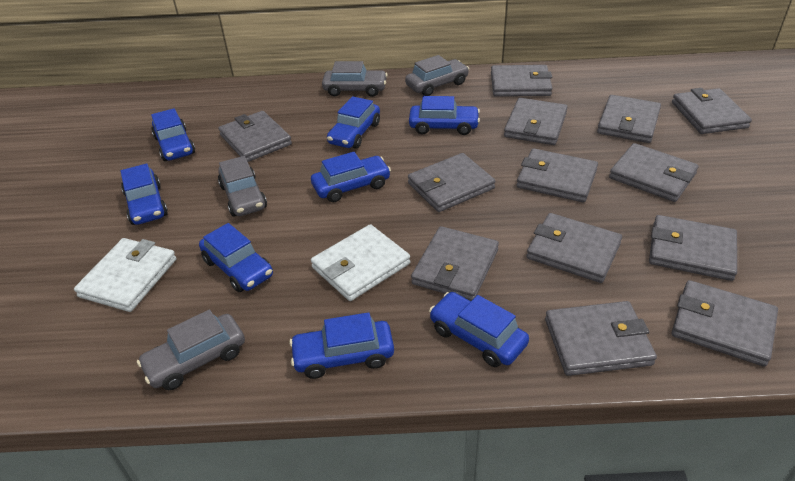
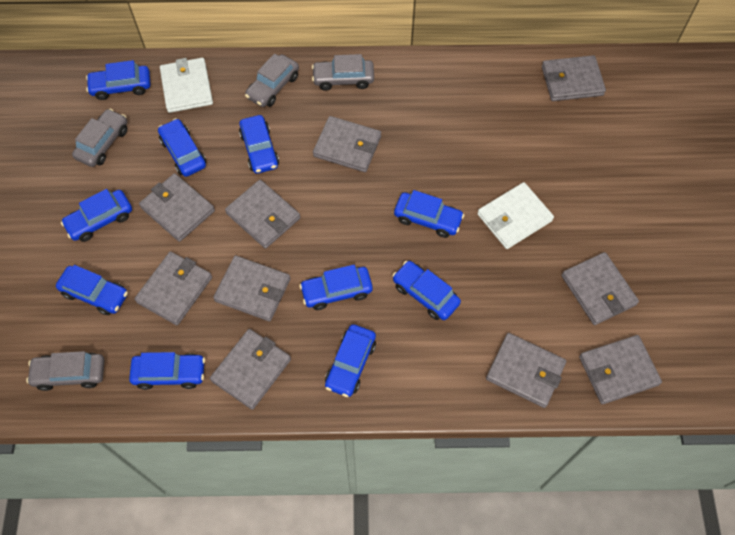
blue car: [121,163,168,225] [151,108,195,161] [199,223,273,292] [289,312,394,379] [311,152,391,202] [327,96,380,149] [409,96,480,135] [429,292,529,367] = 8 -> [56,265,128,315] [61,189,132,242] [86,60,150,100] [129,352,205,390] [158,118,206,177] [239,115,279,174] [299,265,373,310] [325,324,376,397] [392,261,461,320] [394,190,464,238] = 10
grey wallet: [219,111,292,162] [408,153,495,212] [411,226,499,301] [491,65,552,97] [504,98,568,145] [516,148,598,202] [526,213,622,283] [545,301,657,376] [597,95,661,143] [609,143,699,202] [649,215,737,281] [671,280,778,367] [672,88,752,134] = 13 -> [134,251,212,325] [139,173,215,242] [210,329,291,410] [213,256,290,322] [225,180,300,249] [313,116,381,172] [486,333,566,408] [542,55,606,101] [562,252,639,325] [579,335,662,404] = 10

